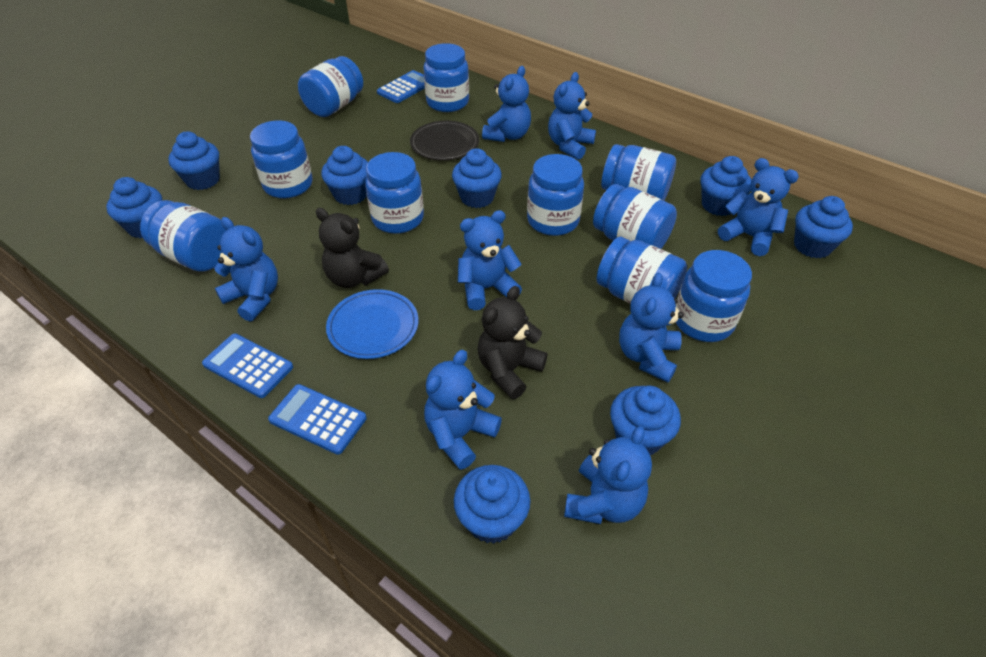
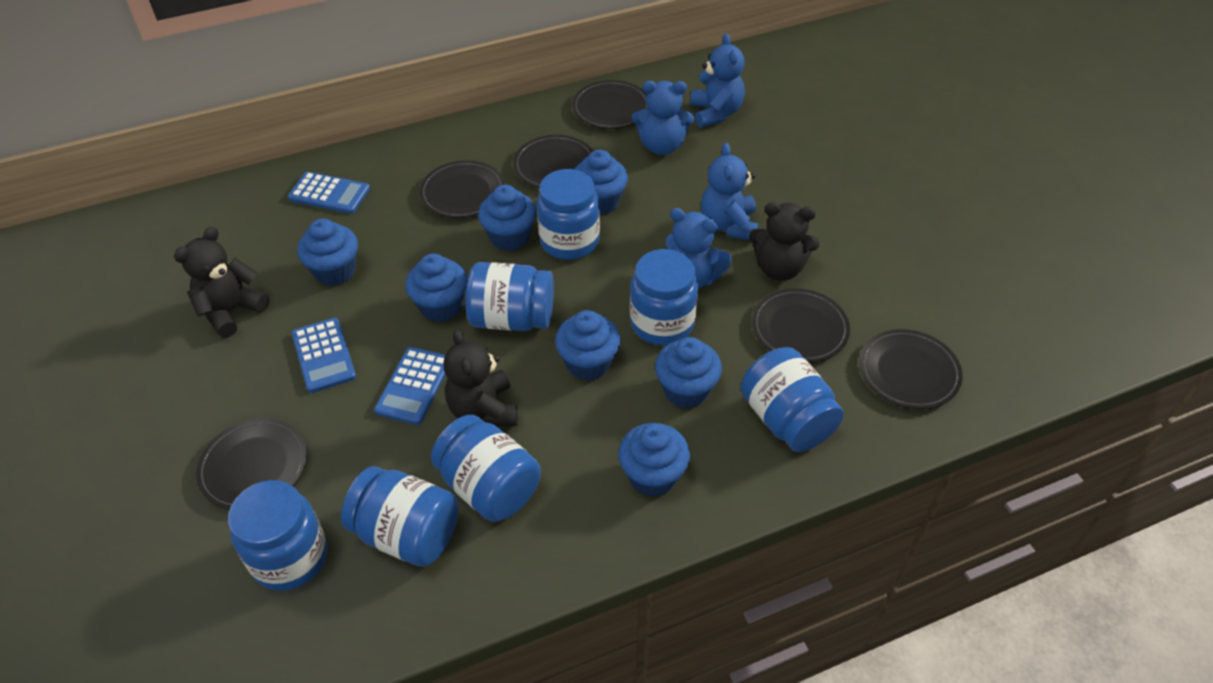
black plate: [410,121,479,161] = 1 -> [196,418,307,510] [419,160,505,218] [513,135,593,188] [572,80,648,129] [752,288,850,363] [859,329,962,409] = 6
black teddy bear: [316,208,389,288] [478,286,548,399] = 2 -> [174,227,269,338] [444,329,518,427] [749,202,820,281] = 3
blue cupcake: [106,177,163,238] [168,131,220,190] [321,146,368,205] [452,148,502,208] [454,465,530,544] [610,386,681,455] [701,156,751,216] [794,196,853,258] = 8 -> [297,218,358,286] [405,254,468,322] [478,185,536,251] [555,310,620,381] [574,150,628,215] [618,423,690,497] [655,337,722,408] = 7
blue jar: [140,200,226,272] [250,120,312,198] [298,56,363,117] [365,152,424,234] [423,43,469,112] [527,154,584,236] [593,184,677,249] [597,237,687,304] [601,144,676,201] [676,250,752,342] = 10 -> [228,480,328,591] [341,466,459,567] [431,415,541,522] [465,262,554,331] [537,169,600,260] [630,249,698,346] [741,347,844,452] = 7
blue plate: [326,289,419,359] = 1 -> none = 0
blue teddy bear: [214,217,278,322] [424,350,502,470] [458,210,522,310] [482,66,531,142] [548,72,596,160] [564,426,652,524] [619,272,684,383] [718,158,799,256] = 8 -> [632,81,694,155] [665,208,732,289] [690,34,745,128] [701,143,758,240] = 4

